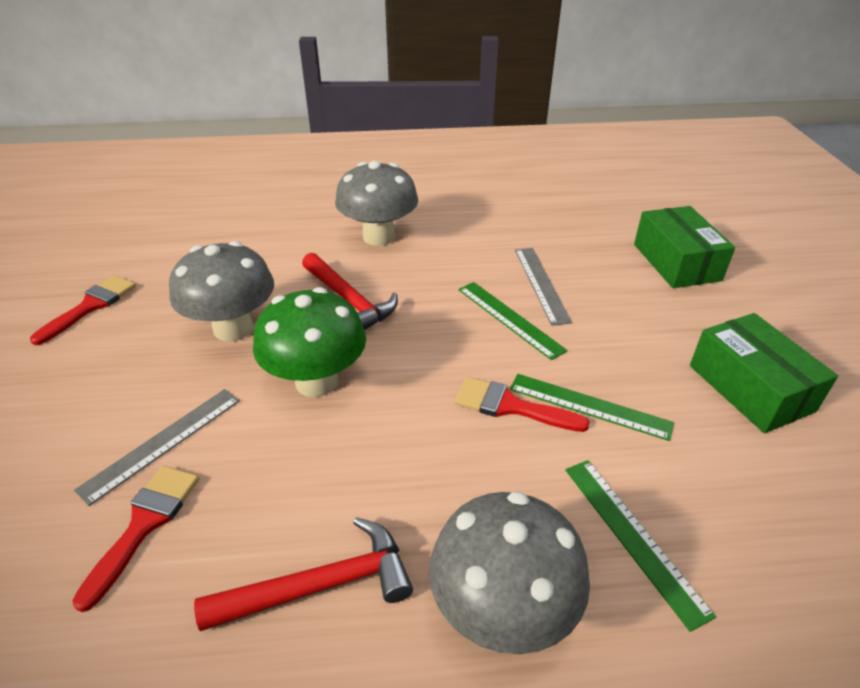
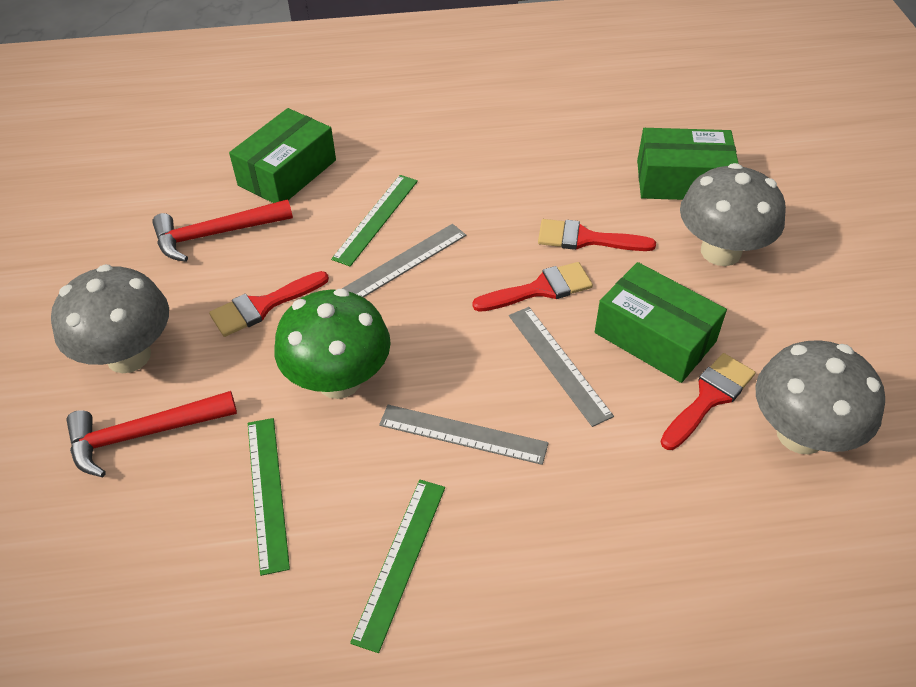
green box: [634,206,735,288] [690,313,838,433] = 2 -> [229,108,336,203] [595,262,727,383] [637,128,739,200] = 3
grey ruler: [74,389,240,506] [515,248,572,326] = 2 -> [342,224,466,297] [379,405,549,465] [509,307,614,427] = 3
red brush: [30,275,136,345] [73,466,199,612] [455,377,590,432] = 3 -> [209,271,329,337] [472,262,593,312] [538,219,656,251] [660,353,755,450] = 4

